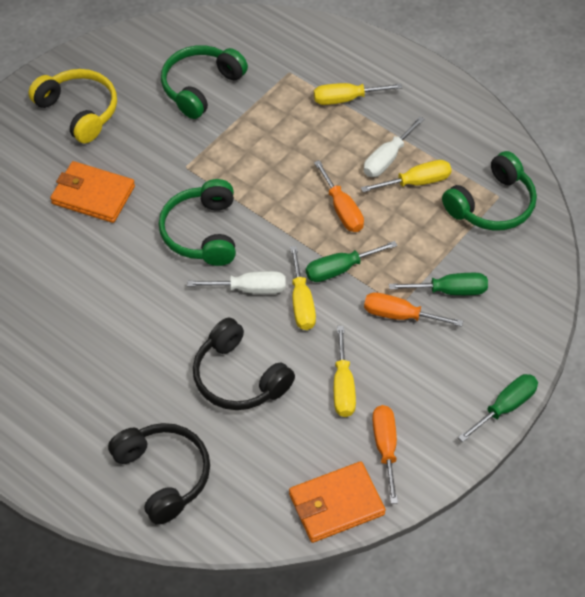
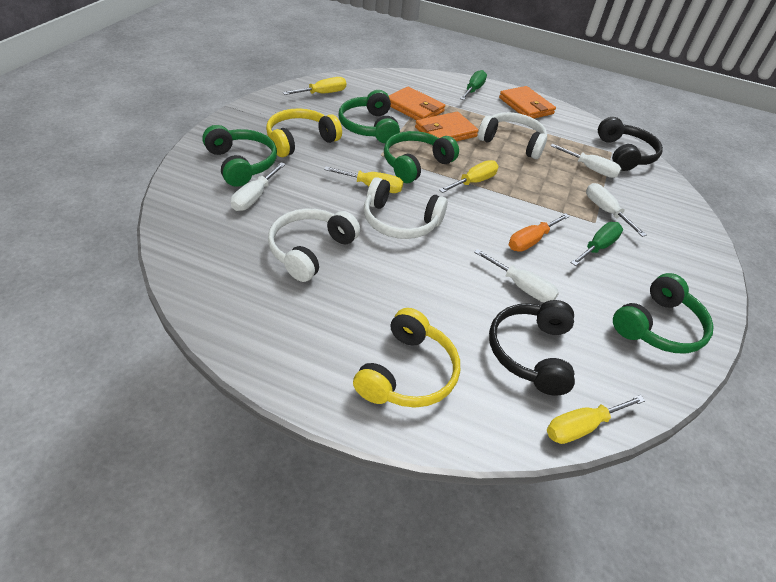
green headphones: [158,179,236,266] [161,45,248,119] [442,151,537,231] = 3 -> [202,125,277,187] [339,90,400,143] [384,131,459,183] [613,273,714,353] = 4
green screwdriver: [306,241,398,282] [389,273,488,295] [458,374,538,442] = 3 -> [460,70,487,100] [571,222,623,266] = 2
orange screwdriver: [314,160,364,232] [364,292,463,327] [372,405,398,504] = 3 -> [509,213,570,252] = 1
orange wallet: [50,161,135,223] [289,461,386,543] = 2 -> [389,87,445,120] [415,112,478,141] [499,86,556,119] = 3
white headphones: none = 0 -> [268,209,360,282] [364,177,448,239] [478,112,547,159] = 3
white screwdriver: [187,271,286,294] [364,116,425,177] = 2 -> [231,162,286,211] [474,249,559,303] [550,144,621,178] [586,183,646,237] = 4
yellow headphones: [28,69,117,143] = 1 -> [266,108,342,157] [353,308,460,408] = 2

